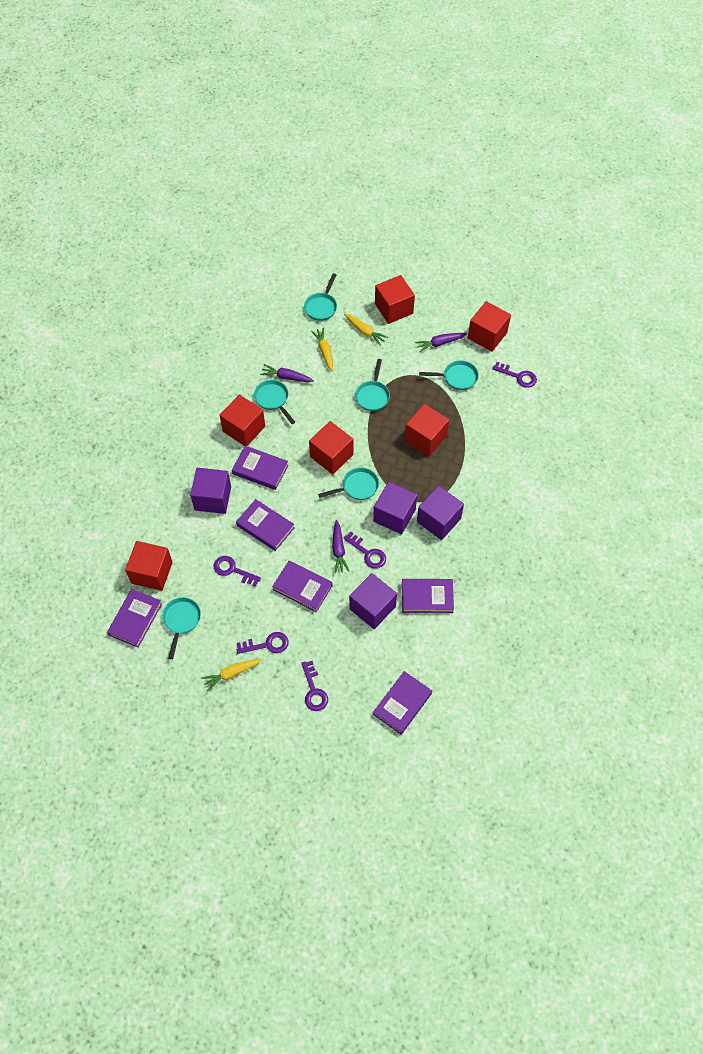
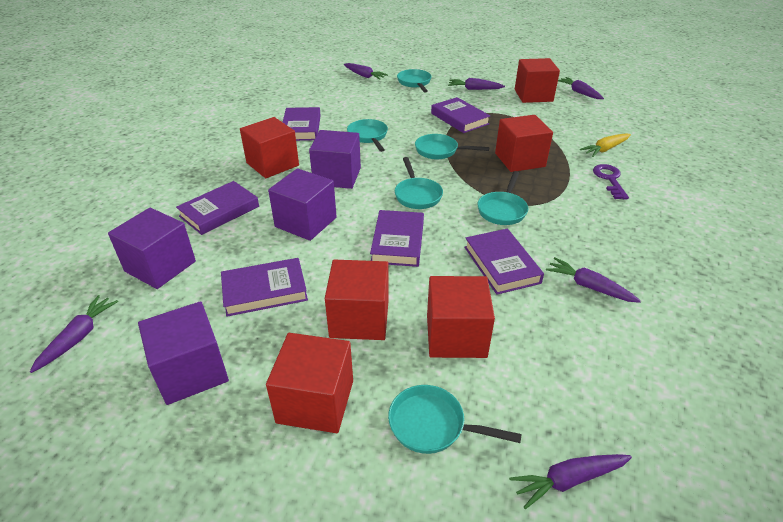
purple carrot: [260,364,314,382] [332,520,350,574] [415,333,467,352] = 3 -> [30,295,118,373] [343,63,388,80] [448,78,505,90] [509,454,632,509] [546,257,641,303] [558,77,604,99] = 6
purple key: [213,556,261,587] [237,632,289,654] [302,661,328,711] [343,532,386,569] [492,362,537,388] = 5 -> [593,164,629,200] = 1
yellow carrot: [201,659,262,691] [311,328,333,371] [344,314,389,346] = 3 -> [580,133,631,157] = 1

